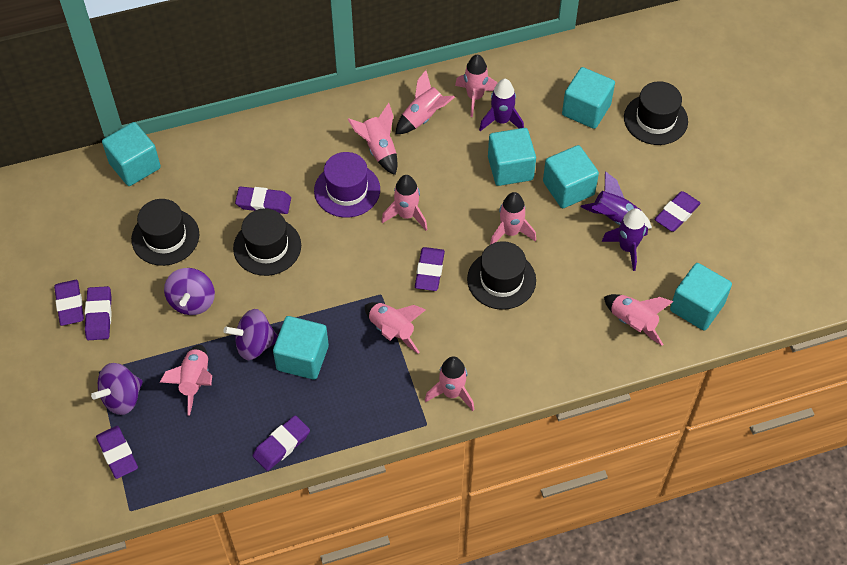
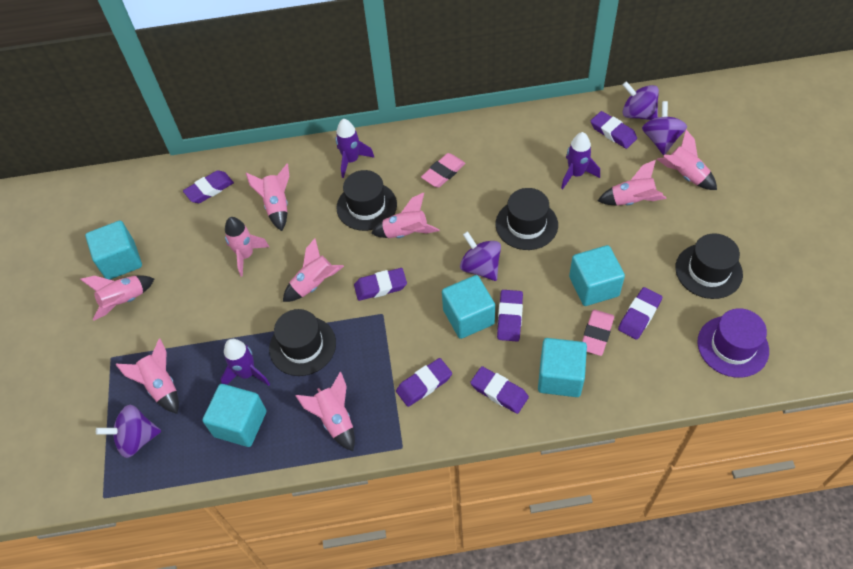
pink eraser: none = 0 -> [421,153,466,188] [582,310,614,356] = 2
purple spinning top: [91,363,143,415] [164,268,215,315] [223,309,278,360] = 3 -> [96,405,161,458] [460,231,501,281] [622,81,659,120] [642,101,687,155] = 4
turquoise cube: [102,122,161,186] [273,316,329,380] [488,128,536,186] [543,145,599,208] [562,67,615,129] [670,263,732,331] = 6 -> [85,221,142,280] [202,384,266,447] [442,275,495,339] [538,338,587,397] [569,245,625,306] = 5

